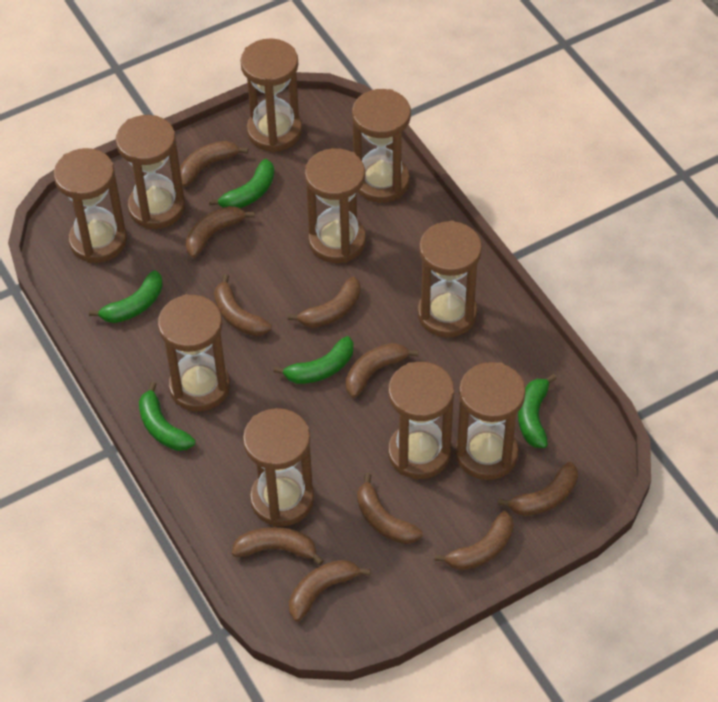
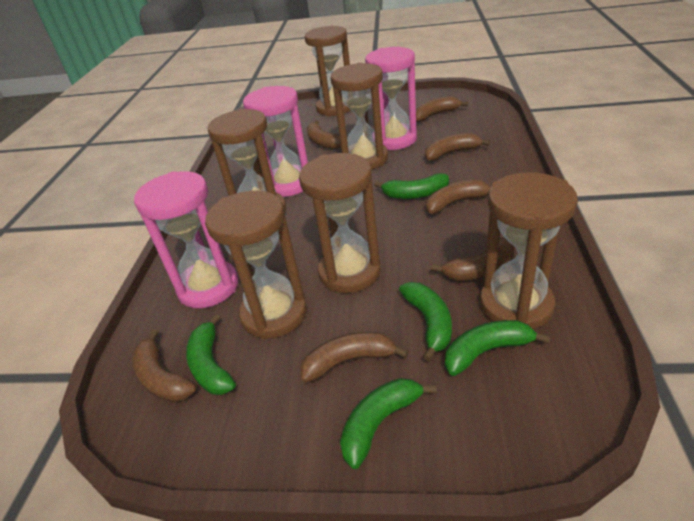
brown banana: [180,140,248,187] [185,206,255,258] [214,274,272,336] [232,527,324,565] [288,276,361,328] [289,560,370,622] [346,343,419,398] [357,473,423,544] [434,511,514,571] [498,461,578,516] = 10 -> [132,329,197,402] [300,332,408,383] [307,120,341,149] [416,96,468,122] [425,133,490,161] [426,180,491,214] [431,237,515,281] = 7
brown hourglass: [54,148,127,263] [116,115,185,229] [158,294,230,412] [240,38,302,152] [243,408,314,527] [305,148,366,263] [352,89,411,203] [388,362,454,479] [418,221,482,338] [455,362,526,480] = 10 -> [205,191,307,339] [207,109,286,211] [299,153,381,293] [305,26,351,117] [331,63,388,170] [480,172,578,329] = 6
pink hourglass: none = 0 -> [134,171,238,308] [243,86,308,197] [365,47,417,150] = 3

